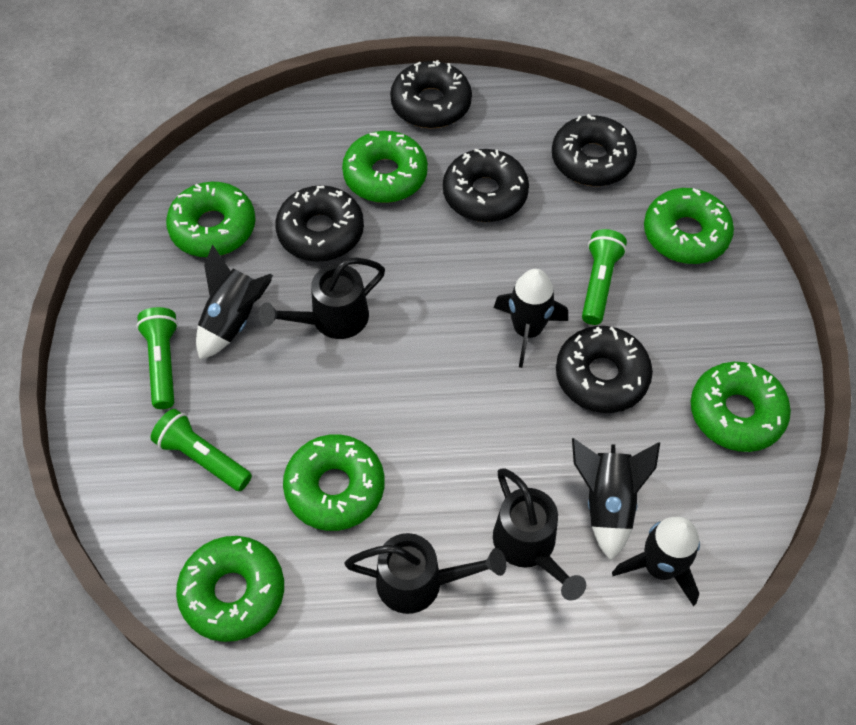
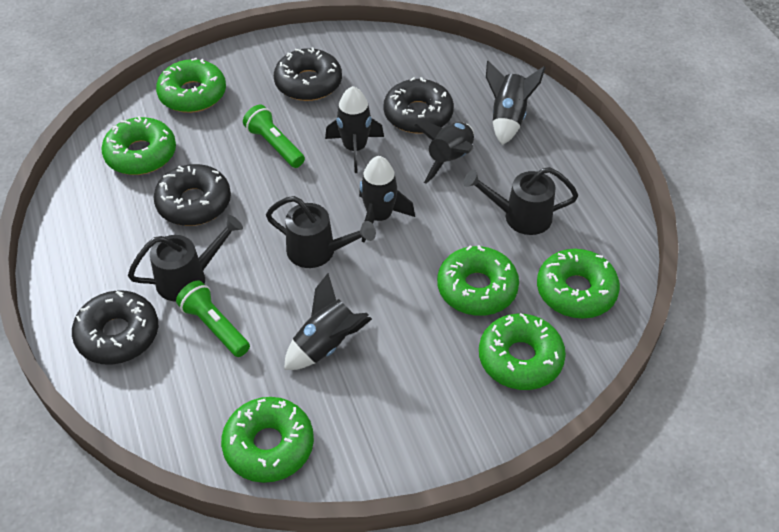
black donut: [275,185,364,262] [390,60,472,128] [443,148,529,222] [552,114,637,186] [556,326,653,413] = 5 -> [72,290,158,365] [154,164,231,226] [274,47,342,101] [383,77,454,134] = 4
black rocket: [196,244,273,360] [494,269,568,368] [572,438,660,561] [612,517,700,606] = 4 -> [284,273,372,370] [325,86,384,173] [359,156,415,243] [414,121,474,184] [486,61,546,145] = 5
green flashlight: [136,307,178,409] [151,409,252,491] [582,229,627,325] = 3 -> [176,281,250,357] [243,105,305,168] = 2

